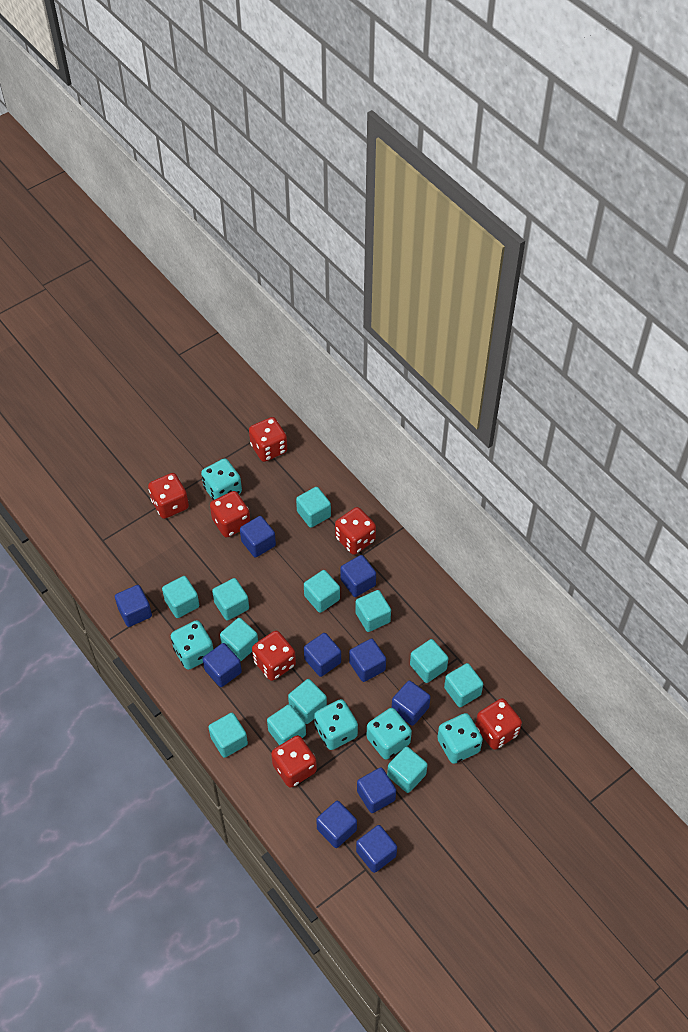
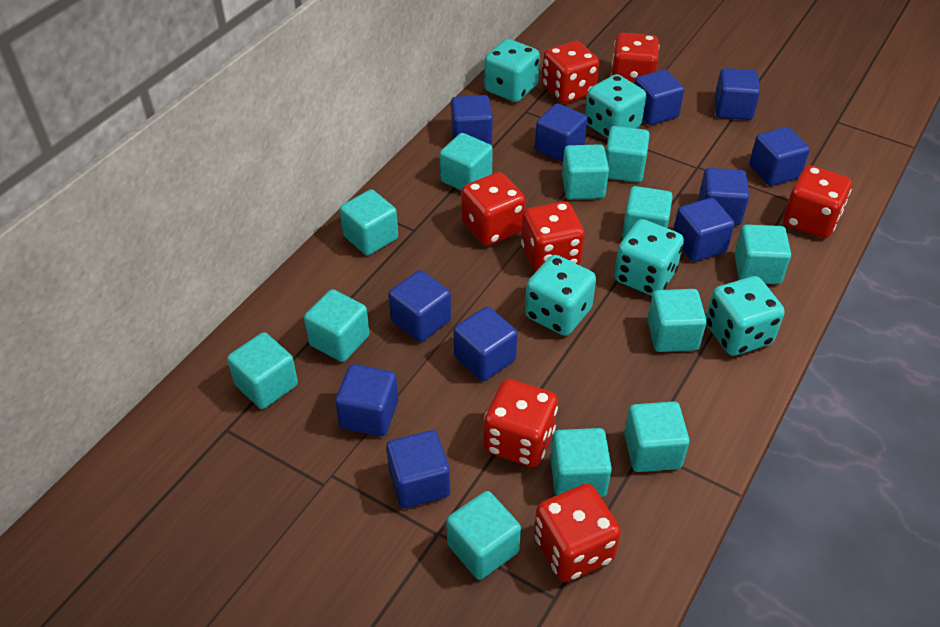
blue cube: [115,585,152,627] [203,643,242,687] [240,516,276,558] [304,633,341,677] [316,801,357,848] [340,555,376,597] [349,638,386,682] [356,825,397,873] [357,767,396,813] [392,681,431,726] = 10 -> [335,364,398,436] [386,430,450,508] [389,270,451,342] [451,95,493,145] [454,306,518,381] [535,104,588,163] [634,69,684,125] [673,198,735,262] [699,168,749,225] [715,68,760,120] [749,127,810,186] = 11

